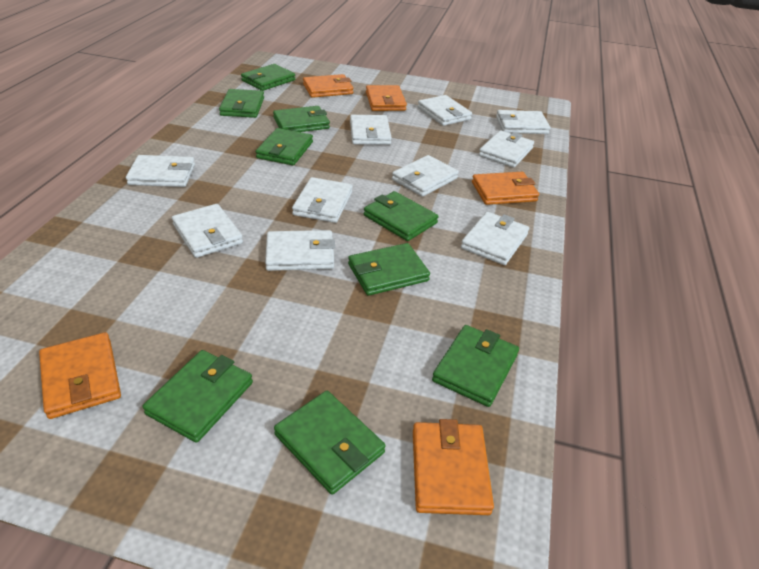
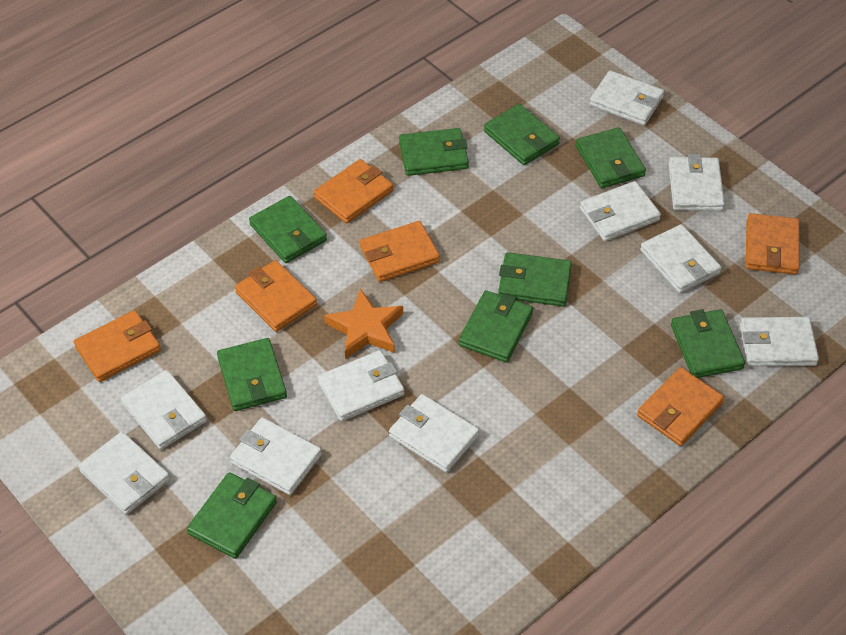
orange star: none = 0 -> [324,289,403,359] = 1
orange wallet: [39,332,121,419] [303,74,354,98] [366,85,407,111] [413,419,494,515] [472,172,539,205] = 5 -> [74,310,161,382] [235,260,317,332] [314,159,393,224] [360,221,440,282] [637,367,724,446] [746,213,800,275] = 6

